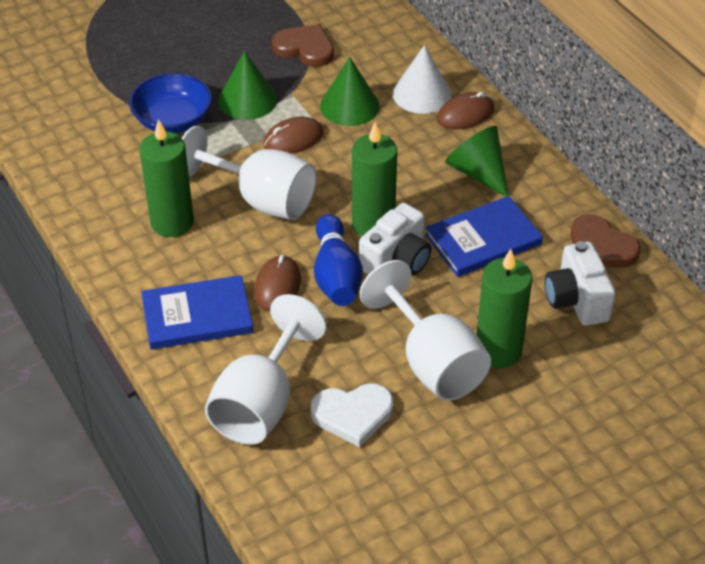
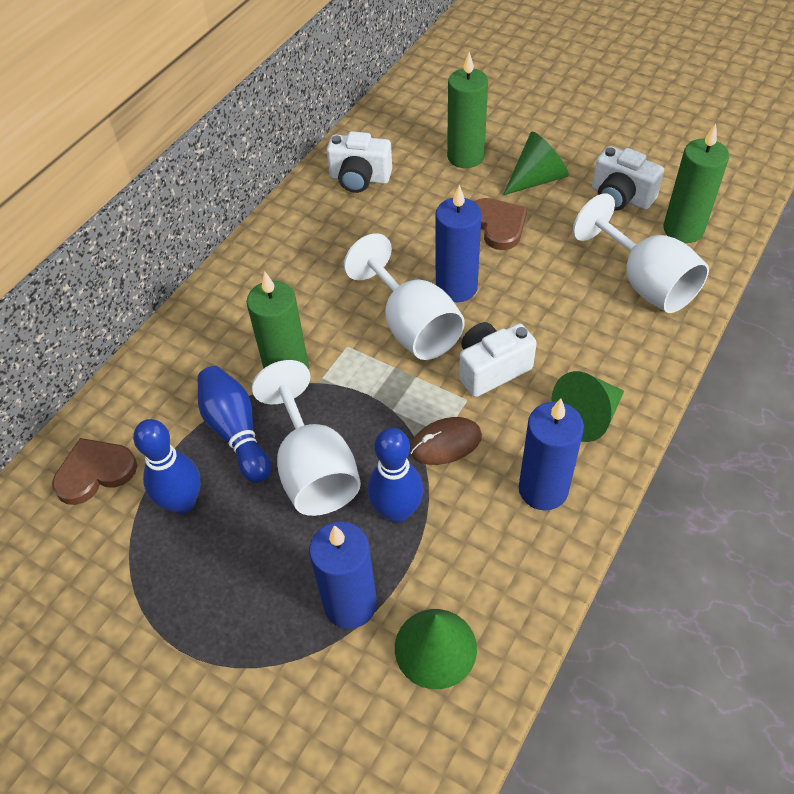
blue book: [141,275,253,349] [425,196,543,277] = 2 -> none = 0
blue bowl: [129,73,212,133] = 1 -> none = 0
blue bowling pin: [314,214,363,306] = 1 -> [133,419,201,514] [198,366,271,483] [368,428,424,523] = 3
blue candle: none = 0 -> [309,521,377,629] [435,185,482,302] [519,399,584,510] = 3
brown mouse: [254,255,301,311] [263,117,324,154] [437,92,494,130] = 3 -> [410,417,482,465] = 1
white camera: [359,203,432,275] [545,241,616,326] = 2 -> [327,131,392,193] [459,322,537,397] [592,146,664,211] = 3
white cone: [393,45,452,114] = 1 -> none = 0
white heart: [311,383,394,447] = 1 -> none = 0

